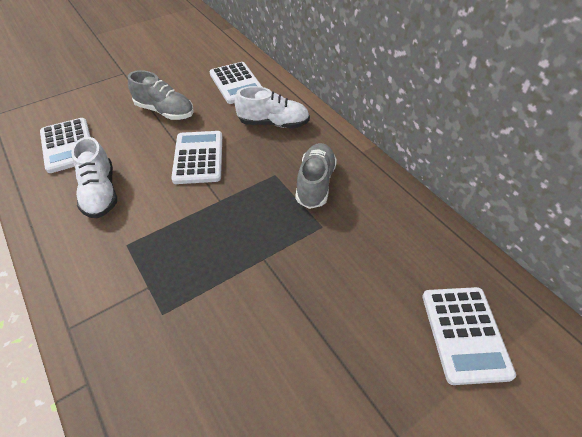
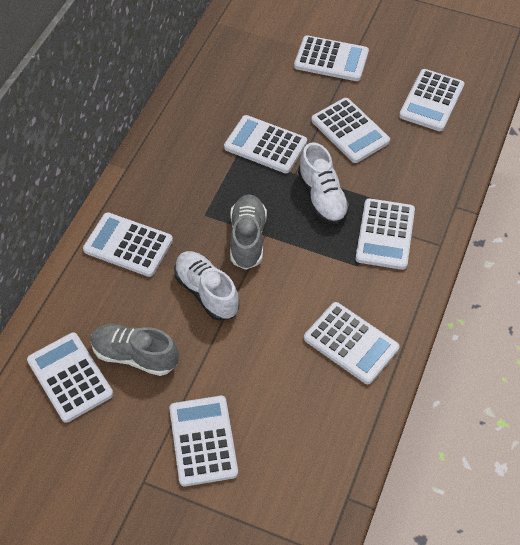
white calculator: [40,118,91,173] [171,131,222,184] [210,62,262,104] [422,287,516,385] = 4 -> [27,333,113,423] [83,212,173,277] [169,396,238,486] [224,115,307,173] [294,35,369,81] [304,302,400,384] [311,98,390,163] [355,198,415,270] [399,69,464,131] = 9

